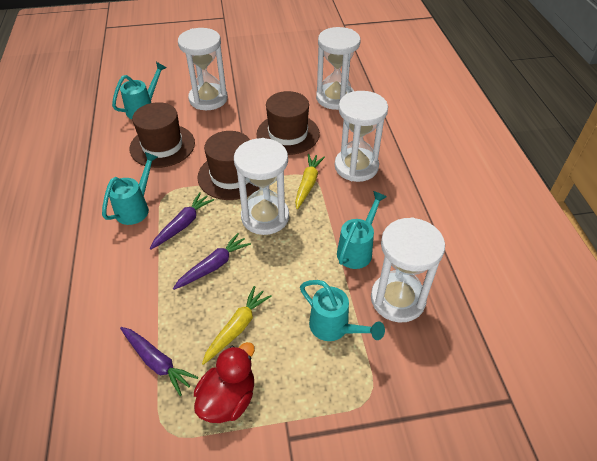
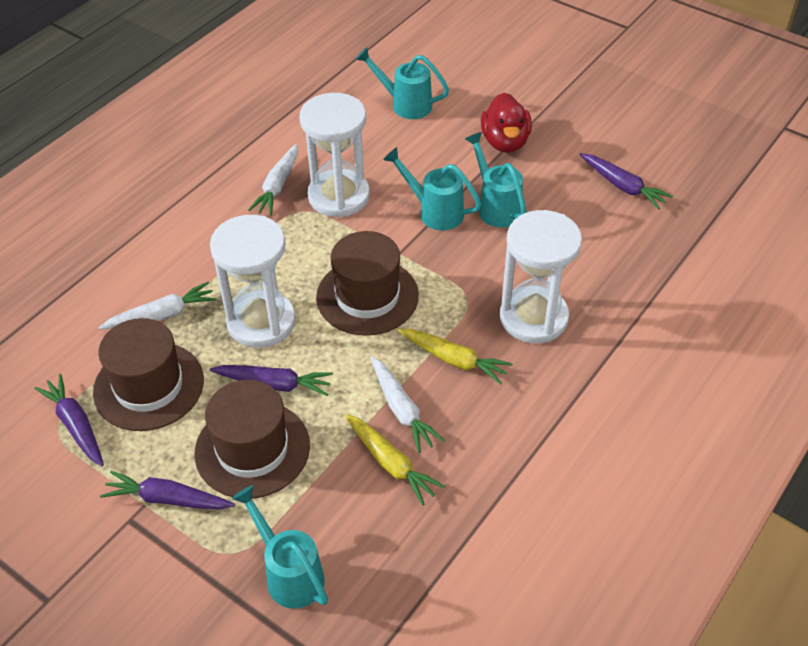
purple carrot: [120,327,198,396] [150,192,214,250] [173,233,251,290] = 3 -> [34,374,104,466] [100,471,235,510] [210,365,333,396] [580,153,673,210] = 4
white carrot: none = 0 -> [98,282,217,330] [248,144,298,215] [371,356,445,453] = 3
white hourglass: [178,28,228,110] [234,138,289,235] [316,27,361,110] [335,91,388,182] [371,217,445,322] = 5 -> [210,215,296,348] [299,93,370,217] [500,210,582,343] = 3

